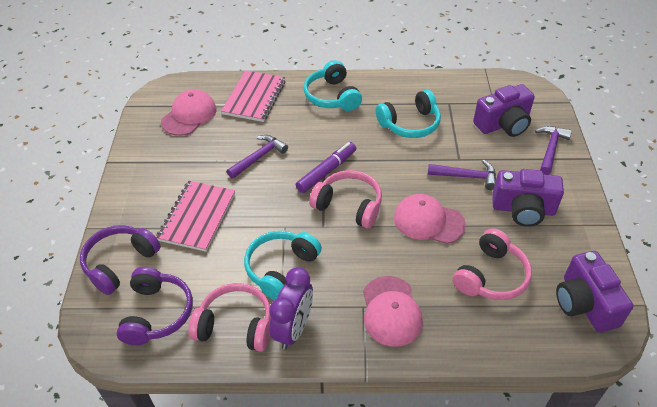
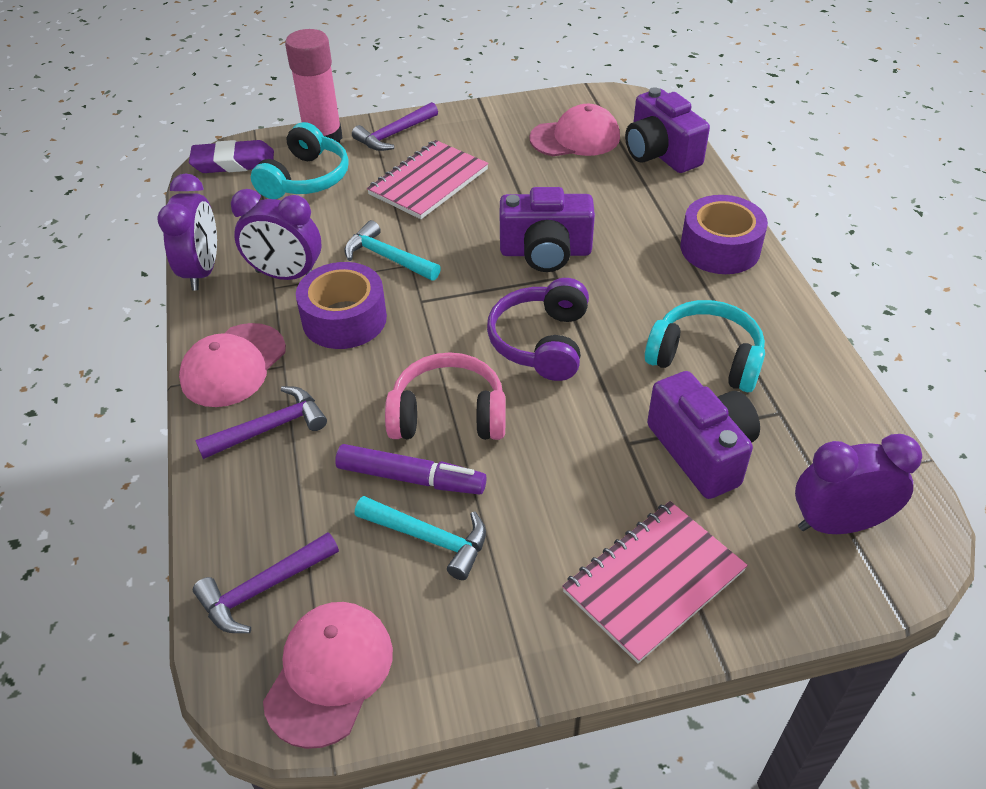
pink glue stick: none = 0 -> [285,29,342,143] = 1
pink headphones: [188,283,271,352] [309,170,382,229] [453,228,532,300] = 3 -> [385,352,505,440] = 1
purple clock: [269,267,313,349] = 1 -> [157,173,217,290] [231,189,322,280] [795,434,922,534] = 3
purple eraser: none = 0 -> [189,140,274,173] = 1
purple headphones: [80,225,161,295] [116,267,193,345] = 2 -> [487,278,589,381] = 1
purple tape: none = 0 -> [296,262,387,349] [681,195,768,274] = 2
turquoise hammer: none = 0 -> [344,220,441,281] [355,496,486,580] = 2
turquoise headphones: [244,231,322,300] [304,60,362,111] [376,90,441,138] = 3 -> [251,122,349,199] [645,300,765,392] = 2

